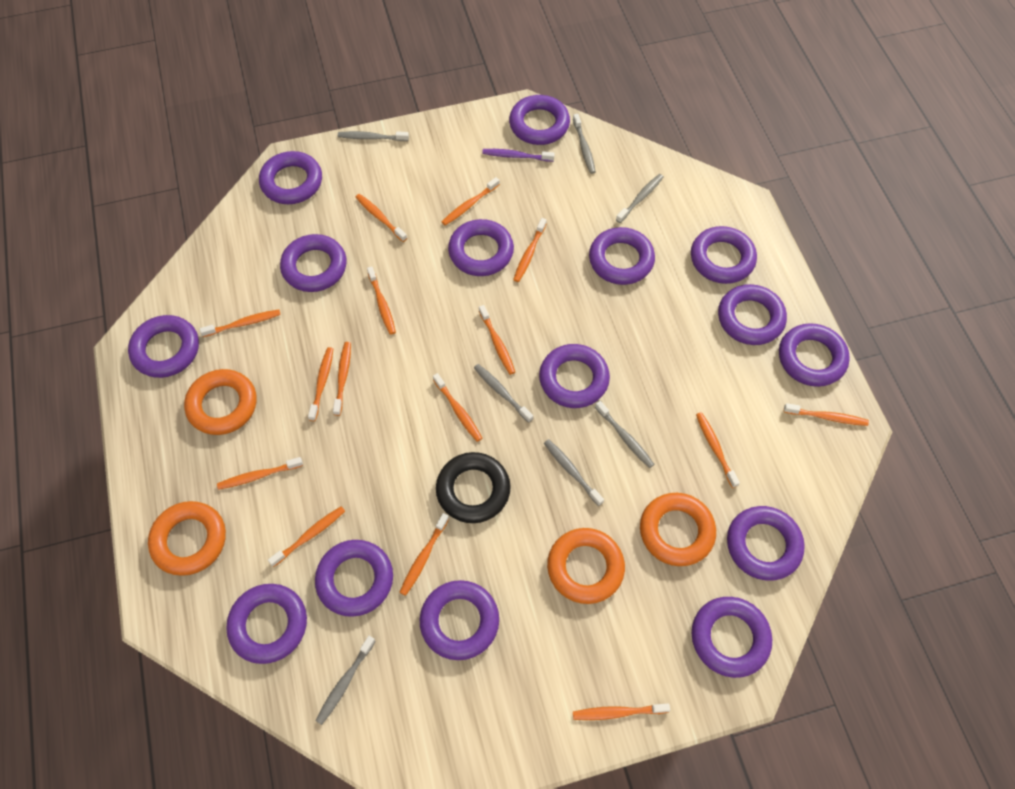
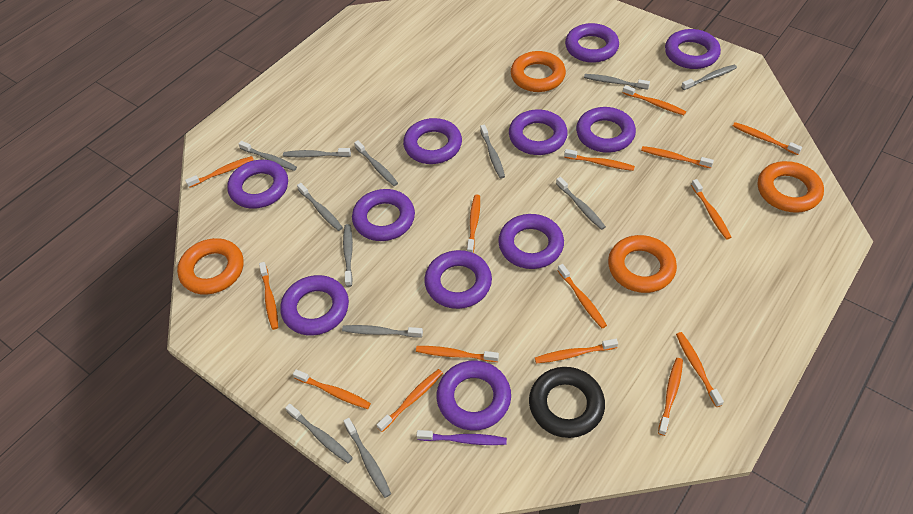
grey toothbrush: [315,636,376,725] [338,131,409,141] [474,364,533,423] [544,439,604,506] [573,114,596,174] [595,401,654,468] [616,174,664,223] = 7 -> [239,141,297,171] [283,148,351,157] [285,403,353,463] [297,183,343,231] [342,325,423,338] [343,224,353,287] [344,418,391,498] [354,140,398,186] [480,125,505,179] [556,177,606,230] [584,74,650,90] [681,65,737,90] = 12
purple ring: [128,315,199,378] [226,584,307,664] [259,151,322,204] [280,234,347,292] [315,540,393,617] [420,580,499,660] [448,219,514,276] [509,95,570,145] [539,344,610,408] [589,227,655,285] [691,226,757,284] [692,597,772,678] [718,284,787,345] [727,506,805,580] [779,323,850,387] = 15 -> [227,160,288,209] [280,275,349,336] [352,189,415,241] [403,118,462,164] [424,250,492,309] [437,360,511,431] [498,214,564,269] [509,109,568,155] [565,23,619,63] [576,107,636,153] [665,29,721,69] = 11

